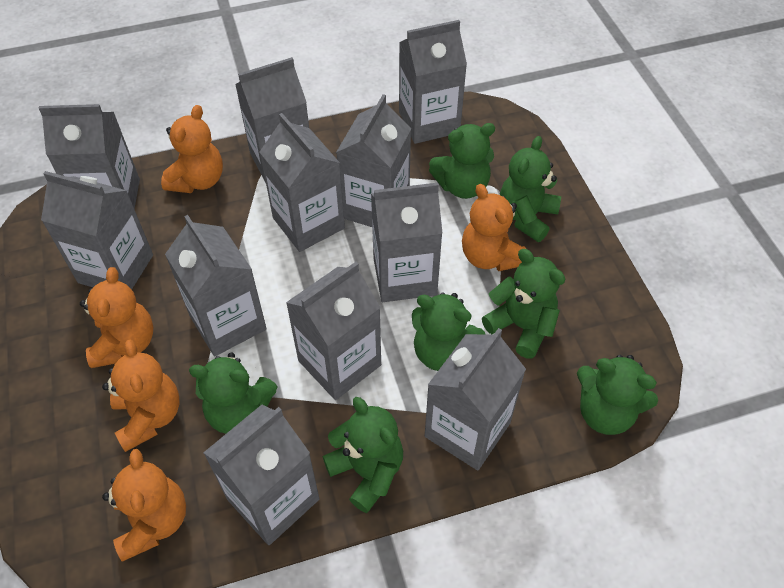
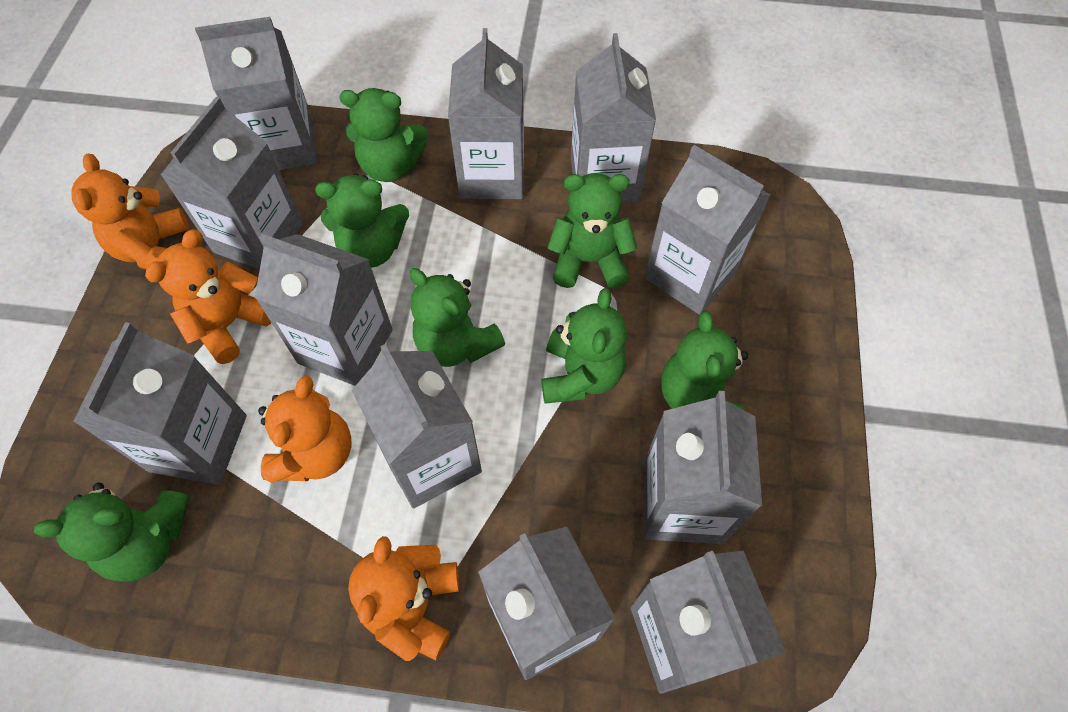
orange teddy bear: [80,267,153,368] [102,340,179,452] [102,449,186,561] [161,105,223,193] [462,184,526,271] = 5 -> [72,154,189,269] [145,229,271,364] [258,375,352,483] [348,536,459,661] = 4

